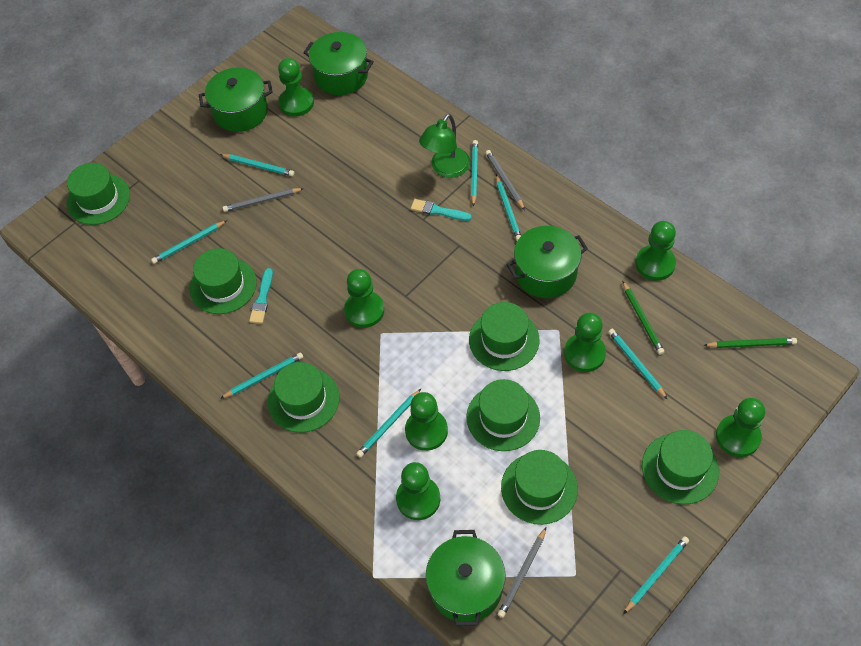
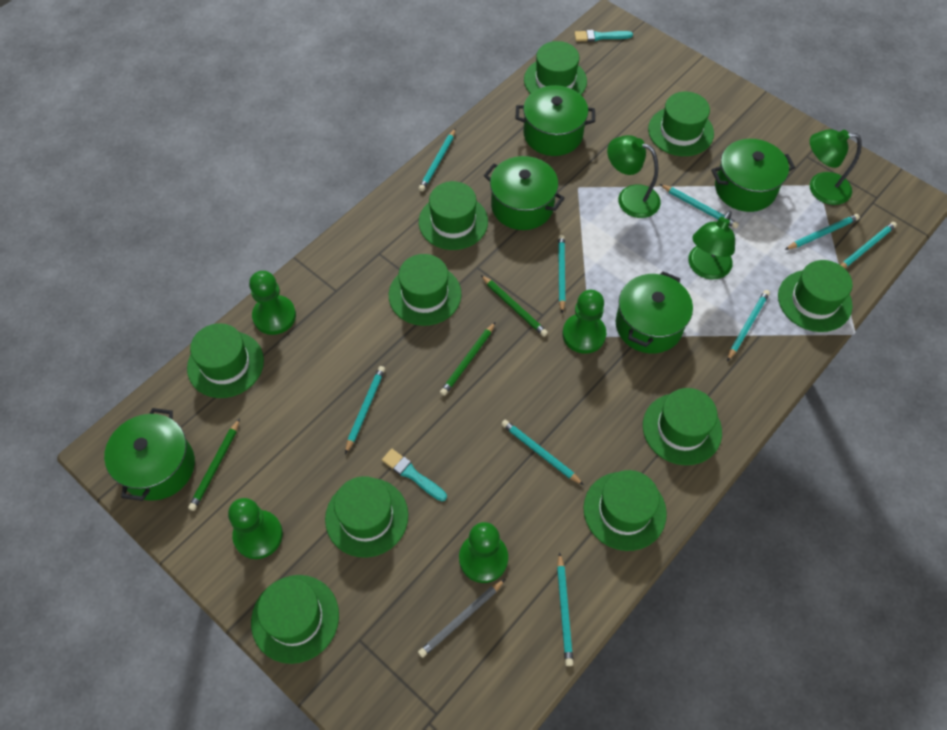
green hat: [67,163,130,225] [190,248,257,314] [268,362,339,433] [467,379,540,451] [469,302,540,371] [501,450,578,525] [642,430,719,504] = 7 -> [187,323,264,398] [251,575,339,664] [325,476,408,558] [389,254,461,326] [419,181,488,250] [524,41,587,95] [583,470,667,551] [643,388,722,465] [648,92,714,156] [778,260,853,332] = 10
green lamp: [419,114,470,178] = 1 -> [607,135,661,218] [688,211,735,280] [810,129,862,205] = 3
green pawn: [278,58,314,117] [344,269,384,328] [396,462,440,520] [405,392,448,451] [564,313,606,372] [635,221,676,281] [716,398,765,457] = 7 -> [228,498,283,559] [249,271,296,335] [459,522,508,583] [563,290,606,354] = 4
green pencil: [623,281,664,355] [703,338,797,348] = 2 -> [188,418,240,511] [440,322,495,396] [481,275,548,337] = 3
green pot: [199,67,273,132] [303,32,374,95] [426,530,505,626] [507,226,588,298] = 4 -> [104,408,195,501] [484,156,565,230] [515,85,595,156] [616,271,693,354] [711,139,795,212] = 5
grey pencil: [223,188,304,212] [485,150,525,210] [497,528,546,618] = 3 -> [418,579,505,658] = 1
turquoise pencil: [151,220,227,264] [220,154,294,176] [220,352,303,399] [356,389,421,458] [471,140,478,207] [496,175,521,241] [608,329,667,399] [623,536,689,614] = 8 -> [345,366,385,454] [419,128,456,192] [501,420,584,485] [557,552,573,666] [558,235,566,313] [660,184,739,229] [727,290,770,361] [785,214,860,250] [841,222,897,268] = 9

